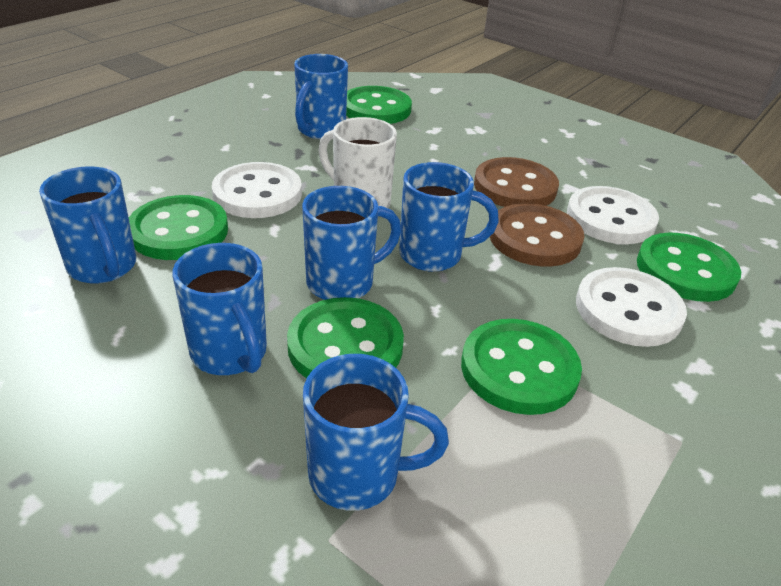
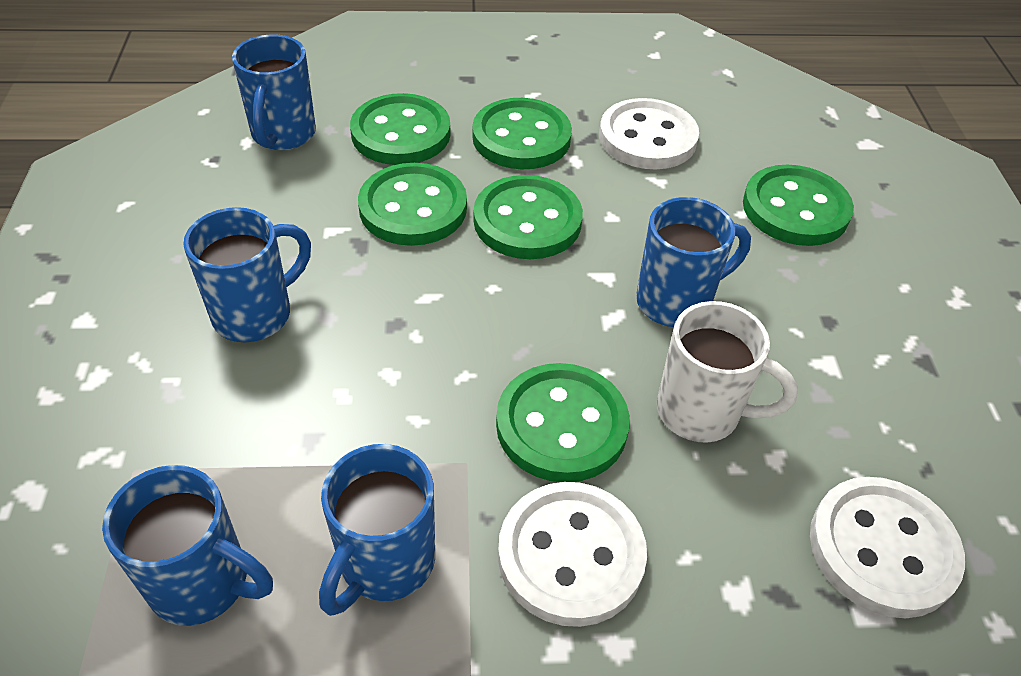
blue mug: [39,166,136,284] [173,243,267,375] [294,54,348,139] [302,186,401,300] [303,354,449,511] [399,162,499,272] = 6 -> [102,465,273,626] [183,207,311,342] [232,34,316,150] [319,444,435,616] [636,197,751,327] = 5
brown button: [474,157,559,207] [490,203,584,266] = 2 -> none = 0
green button: [129,195,228,260] [287,297,404,378] [346,86,412,124] [461,319,582,415] [637,233,741,302] = 5 -> [350,93,451,165] [358,163,467,246] [472,98,572,169] [474,175,583,259] [496,363,630,482] [743,165,854,246] = 6

